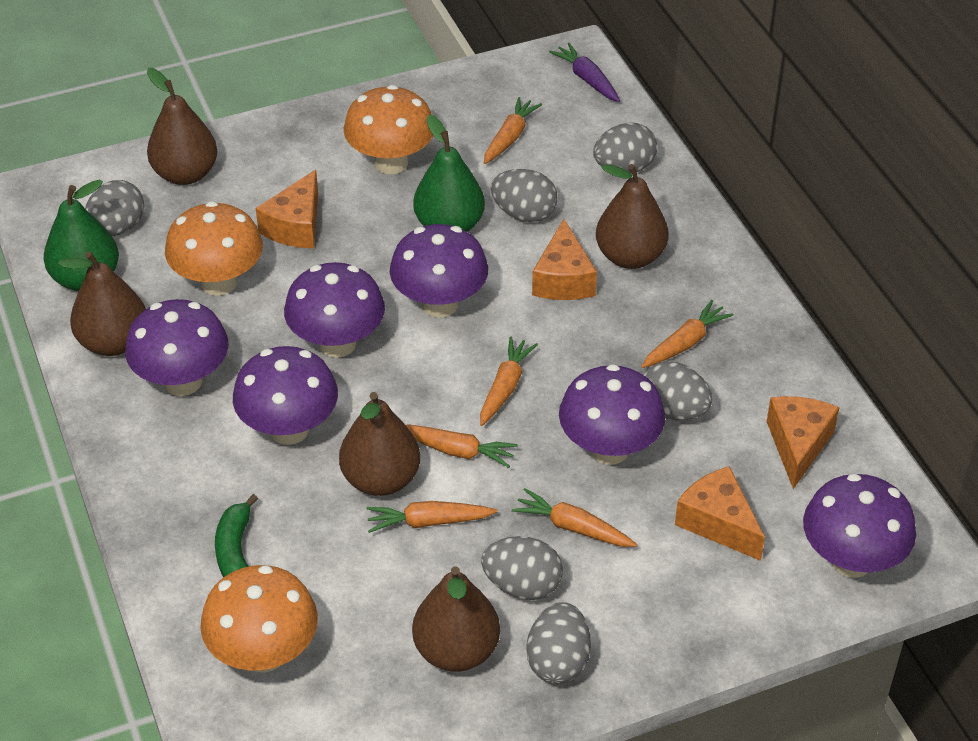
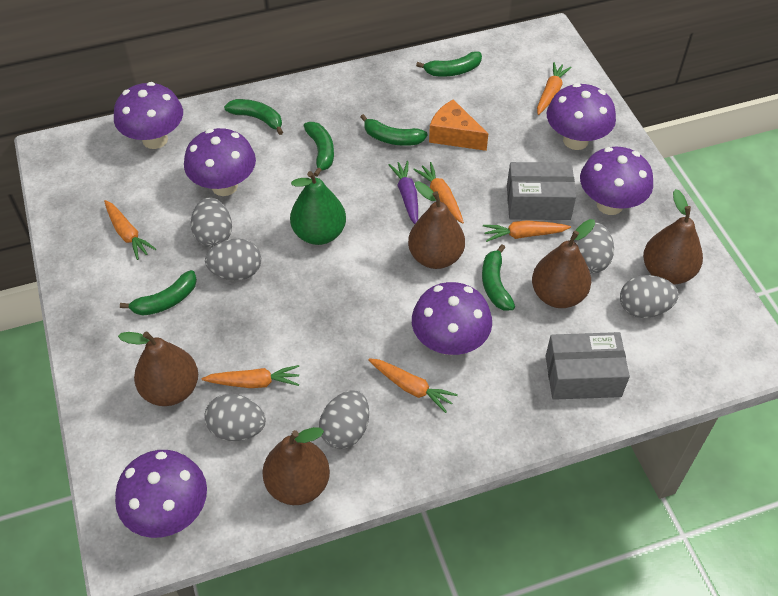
green banana: [215,494,258,577] = 1 -> [120,270,197,316] [224,99,283,135] [304,122,334,176] [360,114,428,146] [416,51,482,77] [482,244,515,311] = 6
green pear: [44,180,119,291] [413,115,485,232] = 2 -> [290,171,346,245] = 1
grey box: none = 0 -> [507,162,576,220] [546,332,630,400] = 2
orange cheese: [256,170,318,248] [532,219,597,300] [675,466,765,561] [766,396,839,489] = 4 -> [429,99,488,151] = 1
orange mushroom: [165,201,263,296] [200,565,318,673] [344,85,433,174] = 3 -> none = 0

